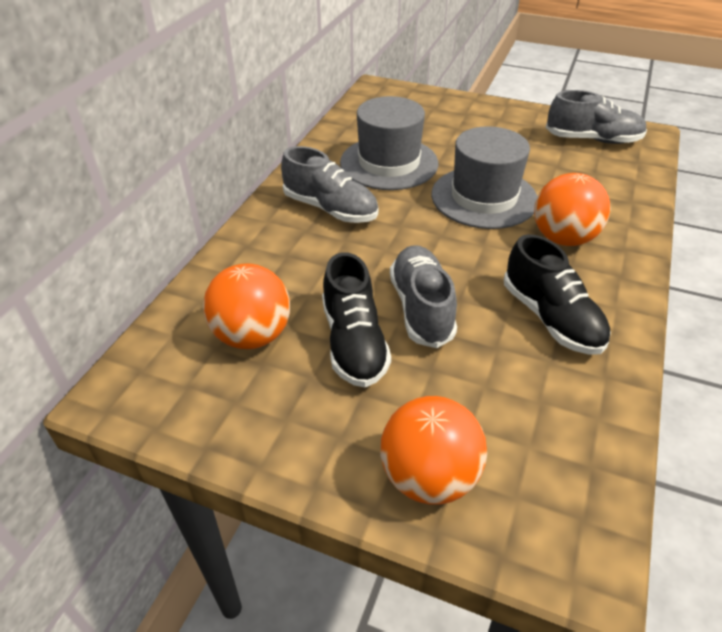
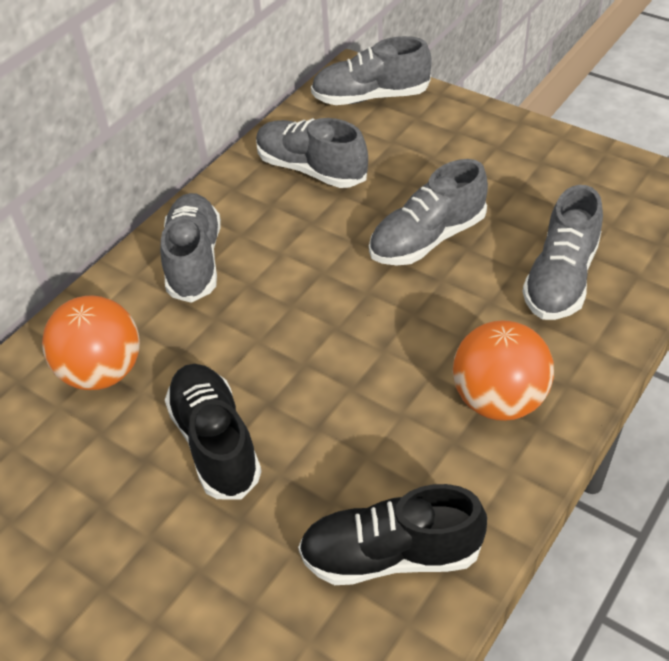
grey hat: [340,96,438,190] [431,126,538,229] = 2 -> none = 0
grey shoe: [281,146,378,223] [390,245,457,348] [546,90,647,144] = 3 -> [160,193,221,303] [256,118,368,188] [311,36,431,105] [369,159,488,266] [522,185,603,320] = 5
orange ball: [203,263,290,349] [380,396,487,505] [534,173,611,246] = 3 -> [42,295,140,390] [453,320,554,421] = 2

